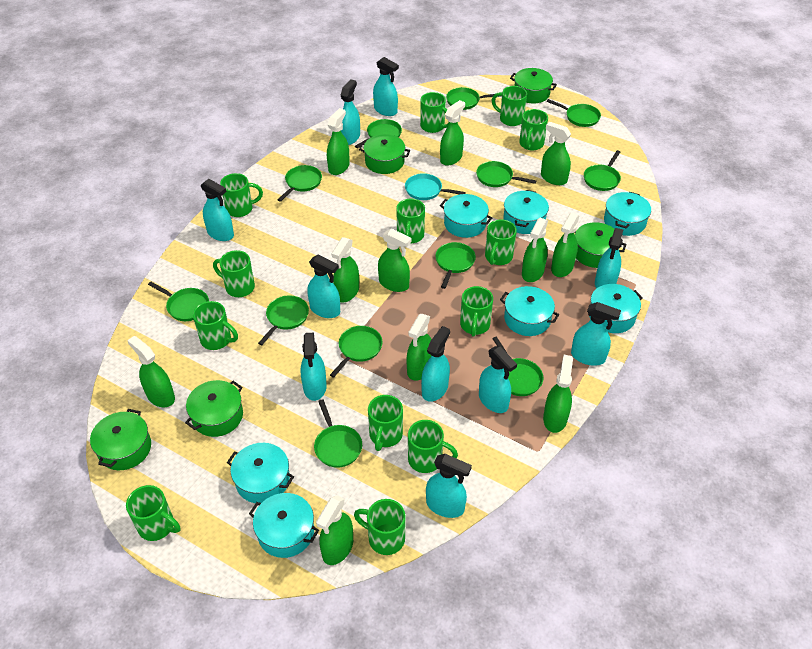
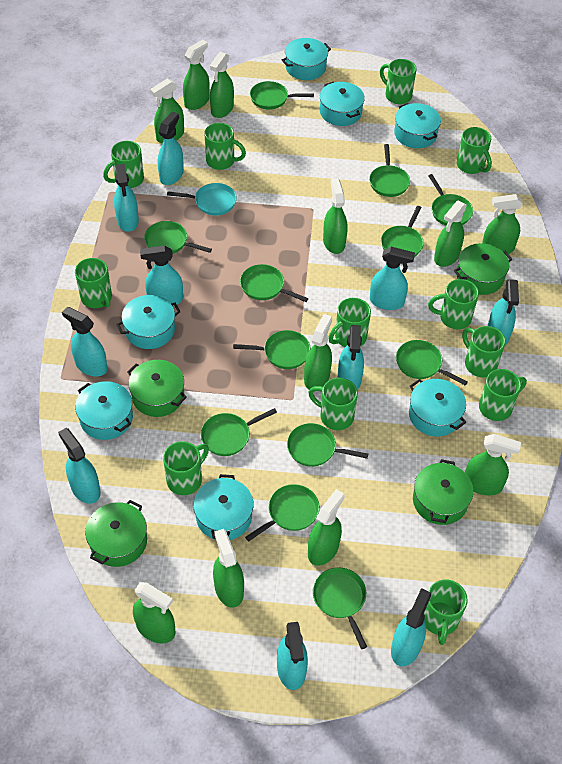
green mug: [126,485,180,541] [193,301,238,350] [213,250,255,297] [220,173,263,217] [354,499,406,555] [368,395,403,451] [396,199,425,243] [408,420,458,473] [420,92,449,133] [460,286,493,337] [485,219,517,265] [492,86,527,126] [519,109,548,150] = 13 -> [75,258,112,308] [103,141,144,188] [163,441,209,495] [204,123,246,170] [308,378,358,430] [328,298,371,347] [380,59,417,104] [424,579,468,645] [428,279,479,329] [457,127,492,174] [462,326,506,377] [479,369,527,421] = 12
green pot: [90,409,151,470] [185,380,243,437] [359,134,410,174] [510,68,557,104] [574,222,627,268] = 5 -> [85,500,147,567] [127,360,187,417] [413,459,473,525] [454,243,512,295] = 4

